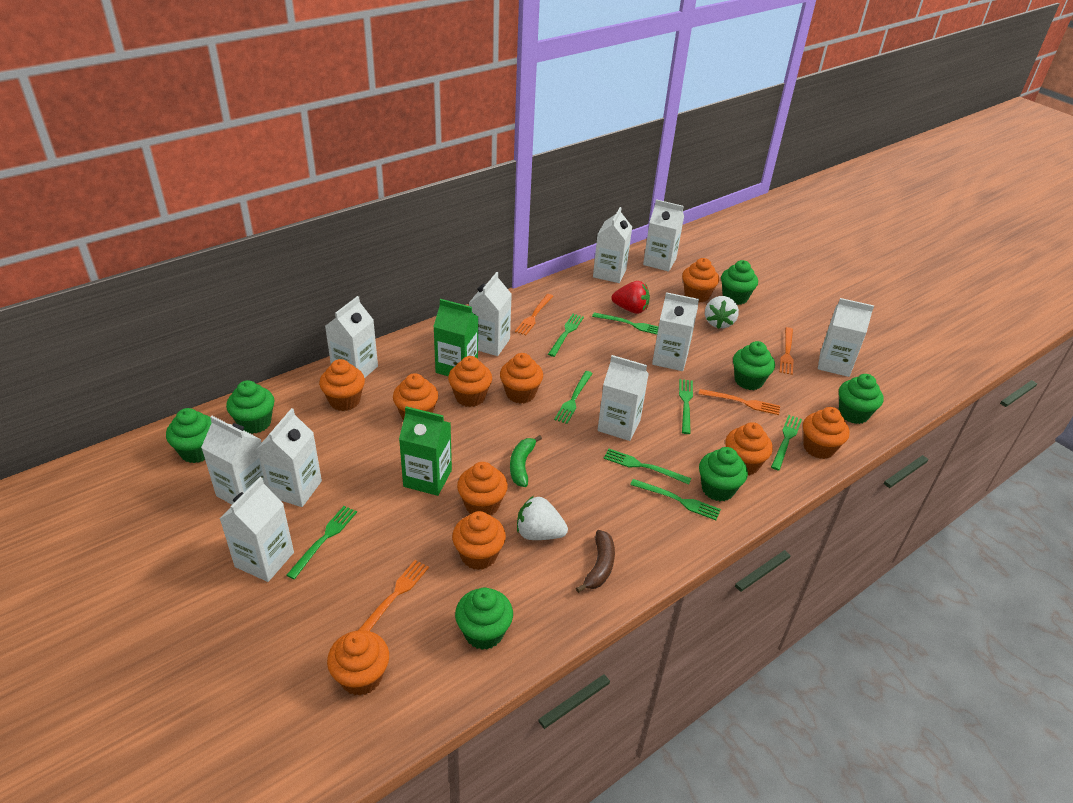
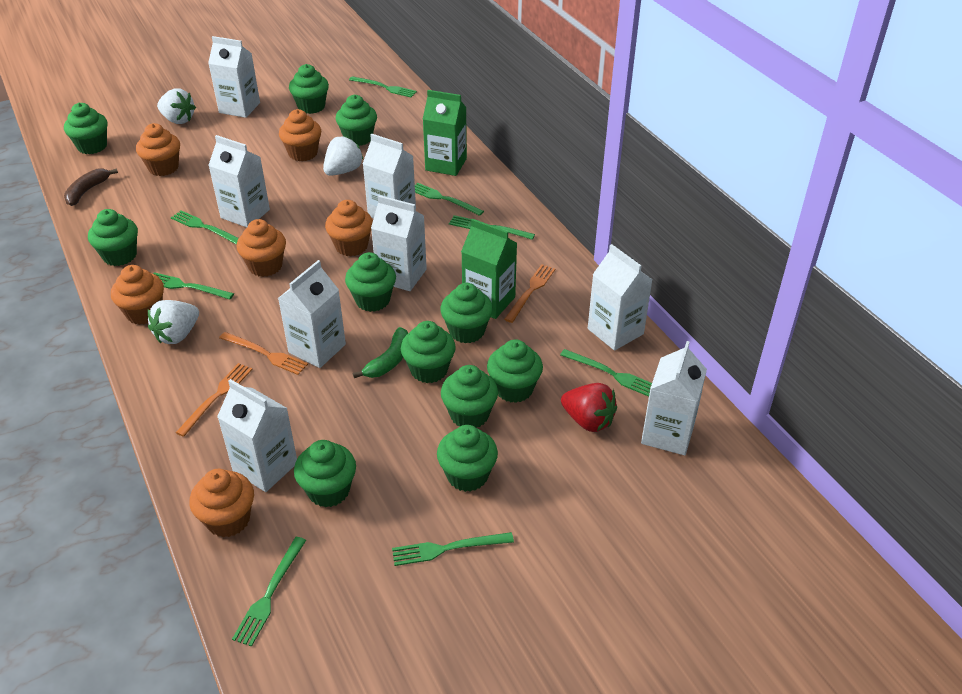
green cupcake: [166,408,212,463] [226,380,275,434] [455,588,513,650] [699,447,748,501] [721,260,758,305] [733,341,775,390] [839,374,884,424] = 7 -> [64,103,107,154] [88,209,138,266] [289,64,329,114] [294,440,356,507] [336,95,377,146] [345,252,396,312] [401,321,456,383] [437,425,498,492] [440,283,493,343] [441,365,498,428] [487,339,543,403] = 11
orange cupcake: [319,359,365,411] [327,630,389,696] [393,373,438,421] [448,356,492,407] [452,511,506,570] [457,462,508,515] [500,353,543,403] [682,258,719,303] [725,422,773,475] [803,407,850,459] = 10 -> [111,265,164,325] [136,123,180,176] [189,469,254,537] [236,219,286,277] [279,109,321,161] [325,200,373,256] = 6
orange fork: [359,560,429,631] [515,294,553,335] [699,389,780,415] [780,327,794,375] = 4 -> [176,363,252,437] [219,332,308,375] [504,264,555,323] = 3
white carton: [201,416,266,505] [220,477,294,582] [257,408,322,507] [325,296,378,378] [469,272,512,356] [593,207,632,283] [598,355,649,441] [643,199,684,272] [652,292,699,371] [818,298,874,377] = 10 -> [208,36,260,118] [208,135,270,227] [217,379,297,492] [278,260,346,368] [363,134,416,218] [371,195,427,291] [588,244,653,351] [641,341,707,455] = 8
white strawberry: [517,496,568,540] [705,296,739,329] = 2 -> [148,300,199,344] [157,88,196,124] [323,136,364,176] = 3

